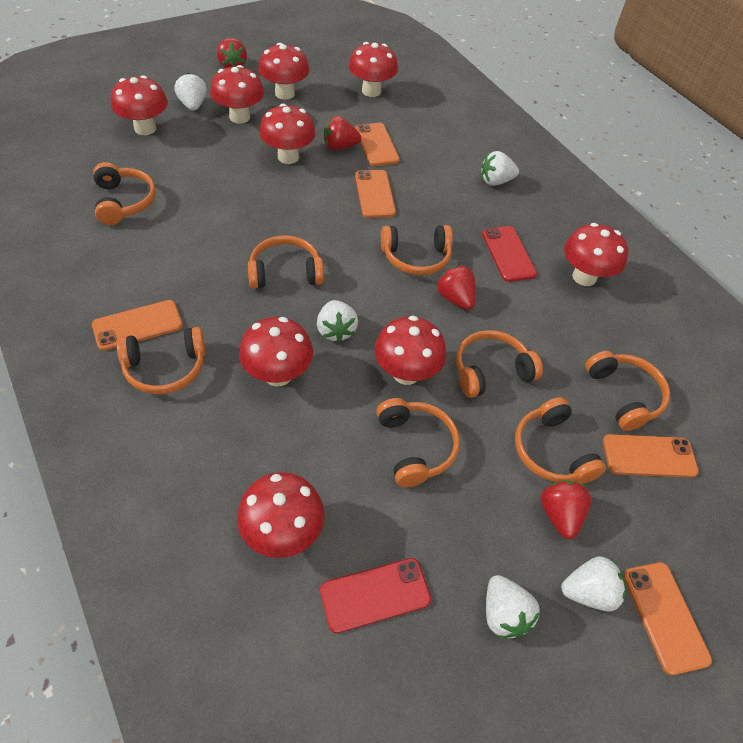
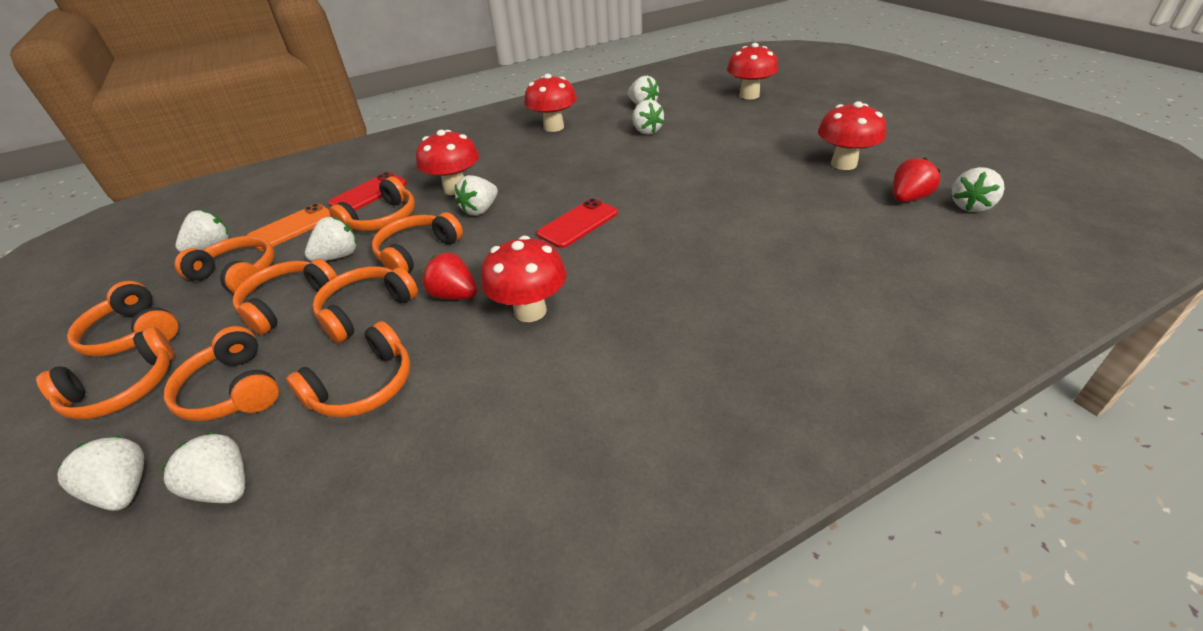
orange headphones: [93,162,156,225] [117,327,205,394] [248,235,324,289] [376,398,460,487] [381,225,453,275] [456,330,543,398] [515,397,606,484] [585,351,670,431] = 8 -> [36,327,175,420] [67,281,179,357] [164,326,279,421] [174,236,275,293] [232,259,337,335] [286,321,411,418] [313,266,418,343] [329,176,415,231] [372,212,463,273] = 9
orange phone: [92,300,183,351] [355,123,400,166] [355,170,396,218] [603,434,699,478] [623,562,712,675] = 5 -> [247,203,331,251] = 1
red mushroom: [111,75,168,135] [210,65,264,124] [237,472,325,558] [239,317,313,387] [258,43,309,100] [259,104,315,164] [349,42,398,97] [374,316,446,385] [564,223,628,286] = 9 -> [416,130,479,195] [481,236,566,322] [524,74,577,132] [727,43,778,99] [818,101,886,170] = 5
red strawberry: [217,38,247,68] [324,116,361,150] [437,266,476,310] [540,480,591,539] = 4 -> [422,252,477,300] [893,158,941,202] = 2
white strawberry: [174,73,207,111] [317,300,358,343] [481,151,519,186] [486,575,540,638] [561,556,626,612] = 5 -> [58,435,144,511] [161,432,245,503] [175,210,229,252] [305,217,357,262] [455,175,498,216] [628,76,660,105] [632,100,664,135] [952,167,1005,212] = 8

